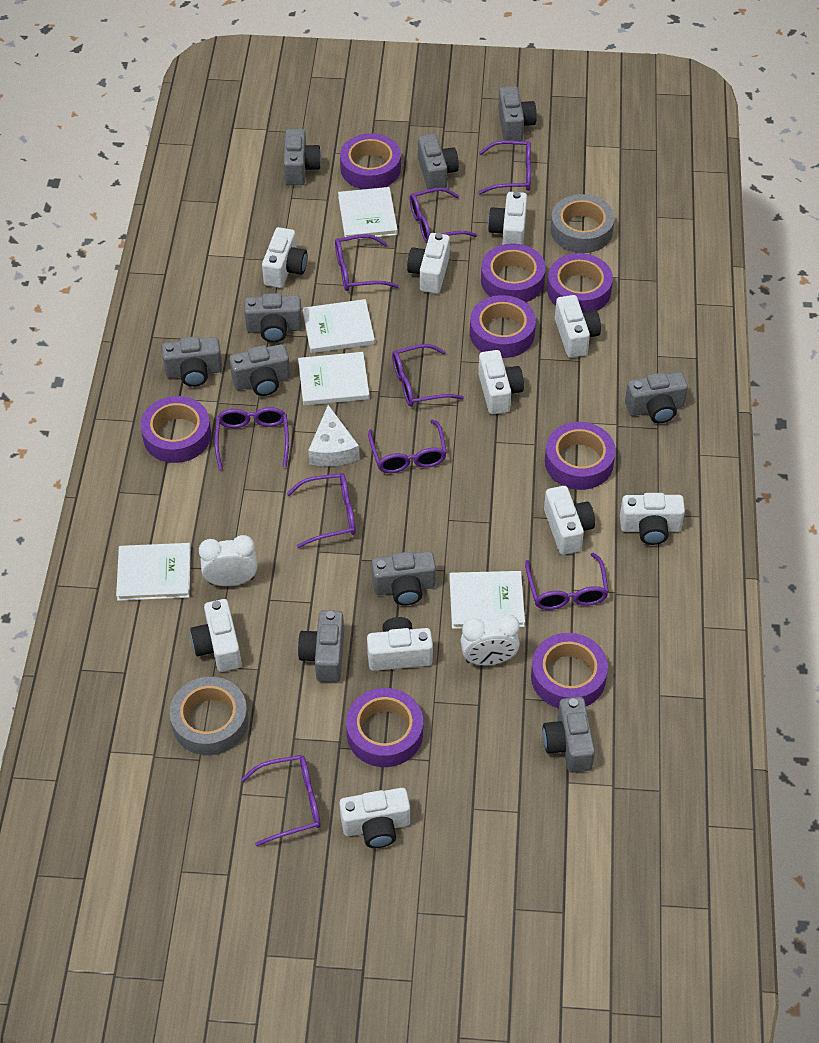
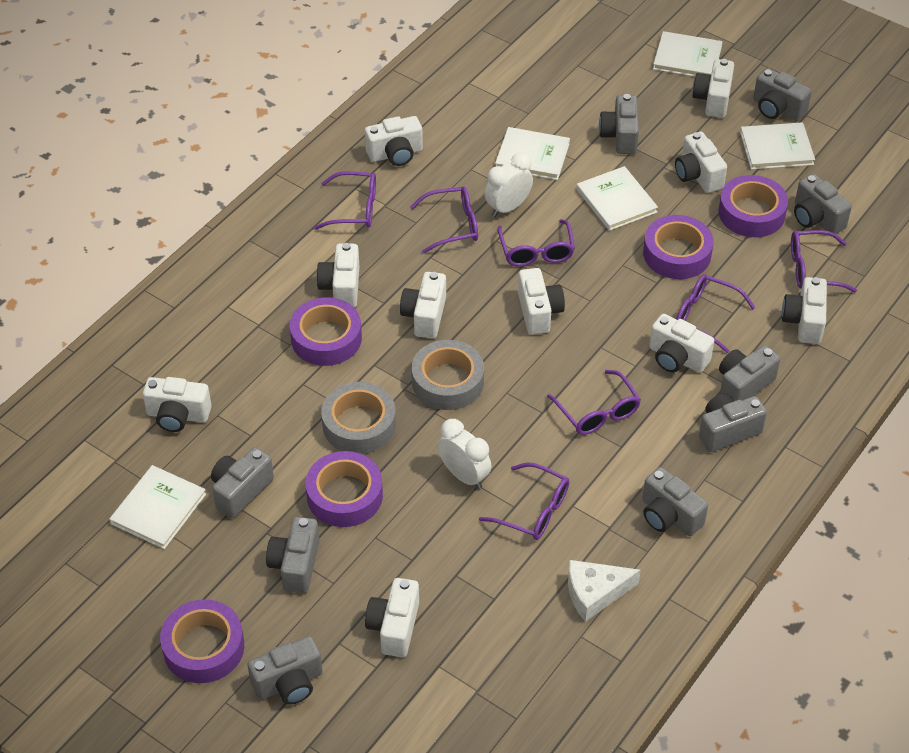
grey camera: [162,336,223,387] [229,344,290,396] [244,293,302,343] [284,129,321,185] [298,610,344,682] [372,551,436,606] [418,134,459,189] [498,86,537,141] [543,697,595,773] [625,372,688,423] = 10 -> [211,447,274,518] [247,636,323,705] [266,517,319,594] [599,94,639,154] [642,467,708,536] [699,393,767,452] [719,345,780,401] [753,68,812,121] [794,174,852,234] = 9
purple glasses: [215,407,289,470] [241,755,321,846] [287,473,356,548] [335,234,399,291] [368,420,447,473] [392,344,464,407] [409,187,477,243] [478,140,531,194] [525,553,609,610] = 9 -> [314,171,376,230] [410,186,478,253] [479,463,569,540] [497,219,575,267] [547,370,641,435] [676,274,756,353] [791,230,857,292] = 7
purple tape: [140,396,211,463] [340,133,401,189] [346,688,423,767] [470,295,536,358] [481,243,546,302] [531,633,608,708] [545,422,616,490] [547,253,613,312] = 8 -> [160,599,244,683] [290,298,362,366] [306,451,383,527] [643,215,714,279] [718,175,788,237] = 5

